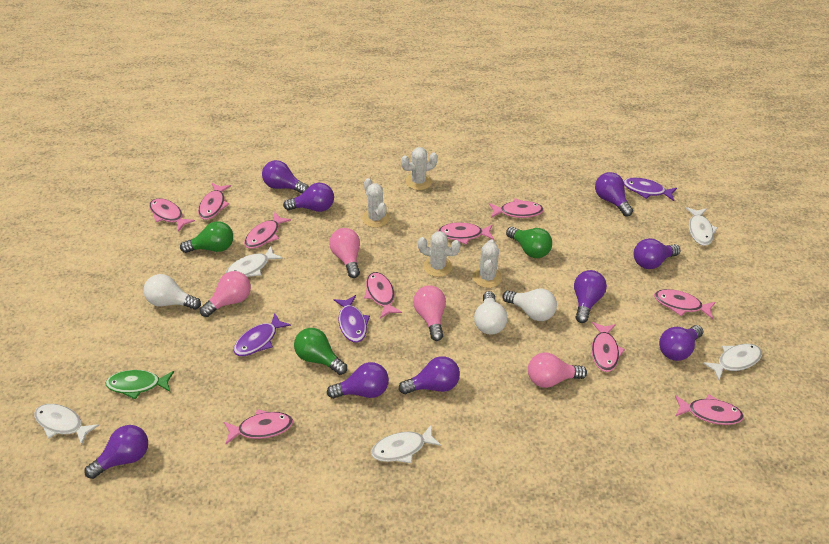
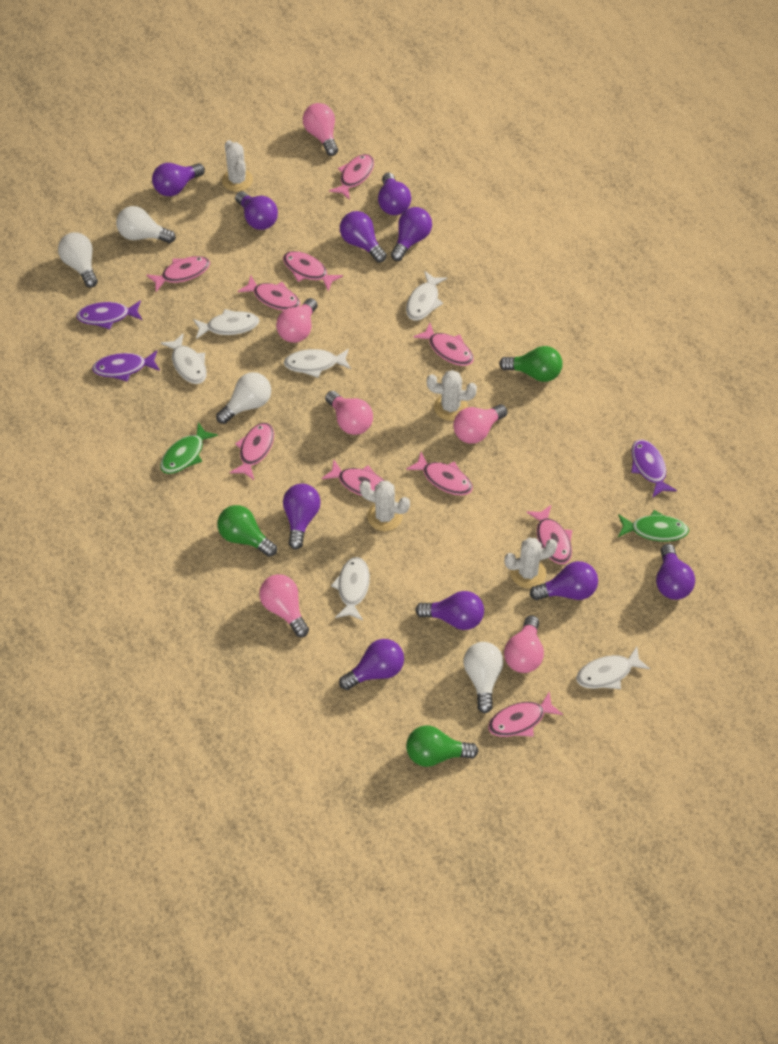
green fish: [105,370,174,399] = 1 -> [160,422,218,474] [618,510,689,542] = 2
pink light bulb: [200,271,251,317] [329,228,360,278] [413,285,446,341] [528,352,587,388] = 4 -> [259,574,309,637] [276,298,318,343] [303,103,338,156] [325,391,373,435] [453,404,507,444] [504,615,544,673] = 6
purple light bulb: [84,425,148,479] [262,160,309,193] [283,183,334,212] [327,362,389,399] [399,356,460,394] [574,270,607,323] [595,172,633,216] [634,238,680,269] [659,325,703,361] = 9 -> [152,163,205,196] [235,191,278,230] [283,484,321,549] [339,639,404,690] [340,211,387,263] [378,173,411,215] [391,207,432,261] [415,591,484,630] [530,561,598,600] [656,544,695,600] = 10
white fish: [34,404,99,445] [225,246,283,277] [371,424,441,463] [686,207,718,246] [703,344,762,380] = 5 -> [161,333,207,384] [193,309,259,339] [284,349,351,378] [331,557,370,620] [406,271,447,321] [576,647,650,689] = 6
white light bulb: [143,274,201,310] [474,291,507,335] [502,289,557,321] = 3 -> [58,232,98,288] [116,206,176,243] [216,372,271,424] [464,642,503,713] = 4

